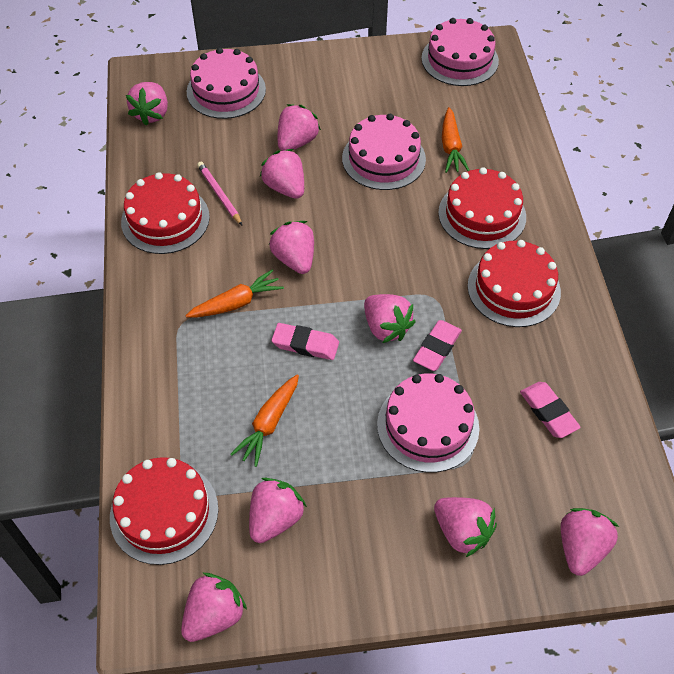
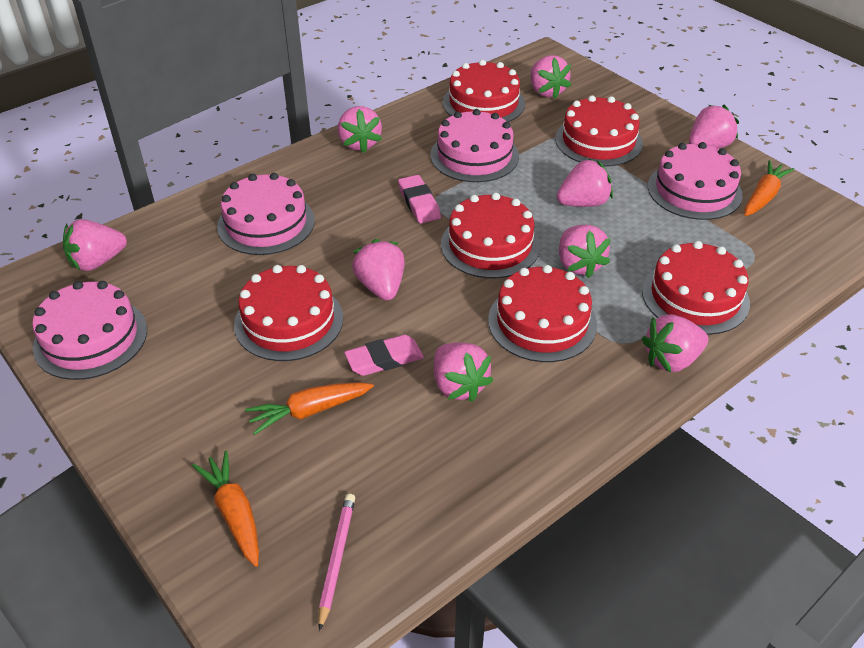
pink eraser: [272,323,339,360] [413,320,462,371] [520,382,581,438] = 3 -> [344,335,424,376] [398,175,441,224] = 2
red cake: [110,457,218,565] [121,172,210,254] [438,167,526,249] [468,240,561,327] = 4 -> [234,265,343,361] [441,193,540,278] [443,60,525,122] [488,265,597,362] [555,95,643,166] [642,241,750,335] = 6

